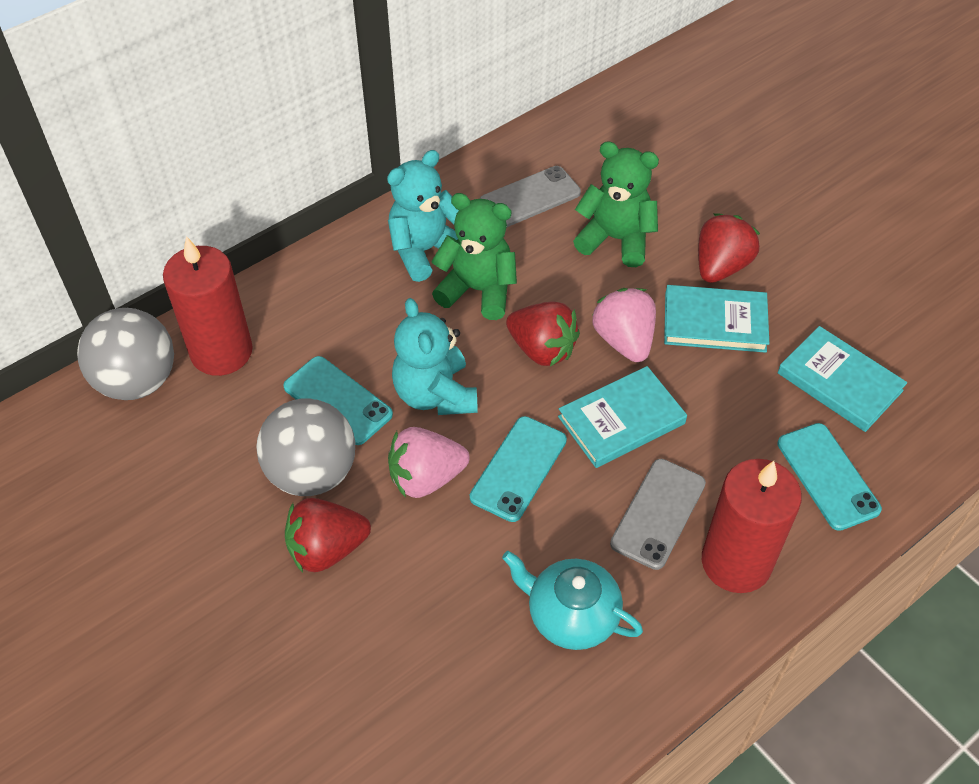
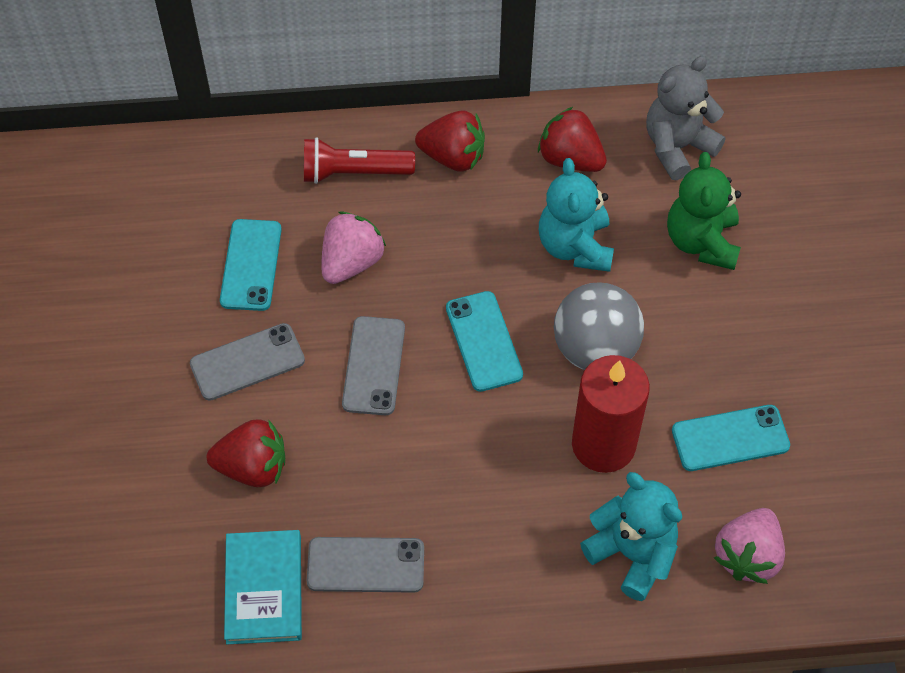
green teddy bear: [431,193,517,320] [573,141,659,267] = 2 -> [667,152,741,270] = 1
grey ball: [77,308,174,400] [256,398,355,496] = 2 -> [554,282,644,370] = 1
grey phone: [480,166,581,228] [610,459,706,570] = 2 -> [190,323,305,401] [307,537,424,593] [342,316,405,415] = 3
grey teddy bear: none = 0 -> [646,56,725,180] = 1
red candle: [163,236,253,376] [702,459,802,593] = 2 -> [572,355,650,473] = 1
red flashlight: none = 0 -> [304,137,415,184] = 1
turquoise book: [558,366,687,468] [664,285,769,353] [777,326,907,432] = 3 -> [224,530,302,644] = 1
turquoise teapot: [502,551,643,650] = 1 -> none = 0

